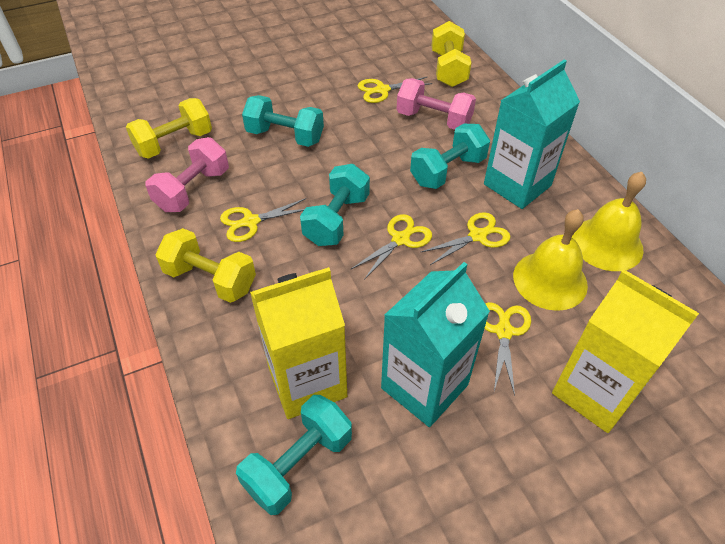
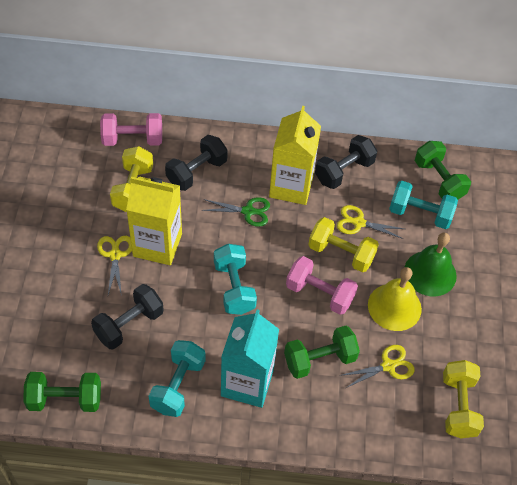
black dumbbell: none = 0 -> [91,284,164,350] [165,135,228,191] [315,135,377,189] = 3
green bell: none = 0 -> [405,233,457,296] = 1
green dumbbell: none = 0 -> [23,372,101,412] [284,326,360,379] [415,141,471,200] = 3
green scissors: none = 0 -> [202,197,270,227] = 1
turquoise carton: [381,262,490,427] [484,59,580,209] = 2 -> [221,309,279,408] = 1
turquoise dumbbell: [236,395,352,515] [242,95,324,147] [300,164,370,246] [410,124,490,189] = 4 -> [149,340,206,417] [214,244,257,315] [389,181,458,229] = 3
yellow bell: [513,209,588,311] [572,172,646,271] = 2 -> [368,267,422,331] = 1
yellow scissors: [220,198,306,242] [351,214,432,280] [358,77,432,103] [420,212,510,265] [484,302,531,396] = 5 -> [97,236,132,296] [337,205,404,239] [340,345,415,388] = 3

